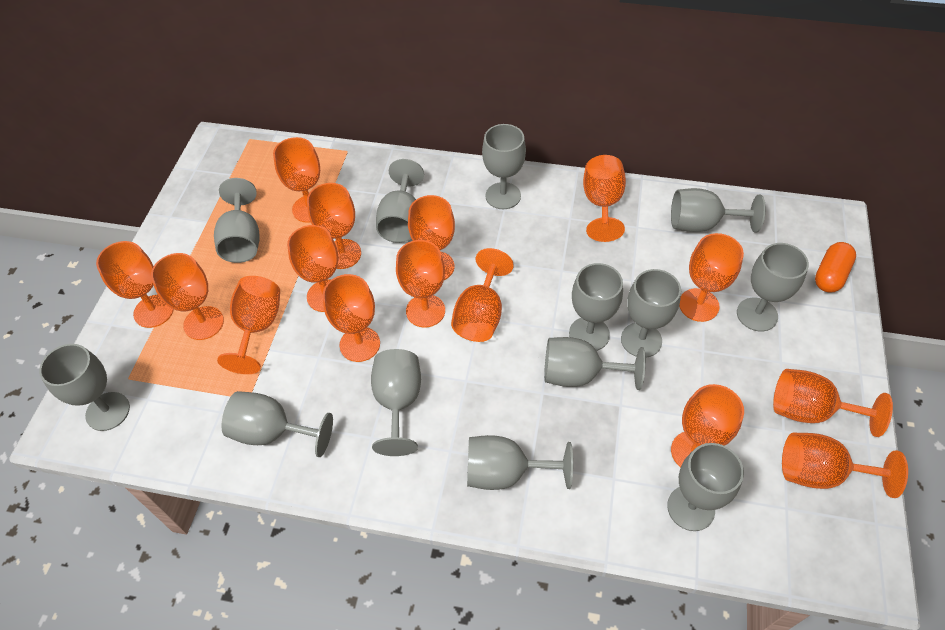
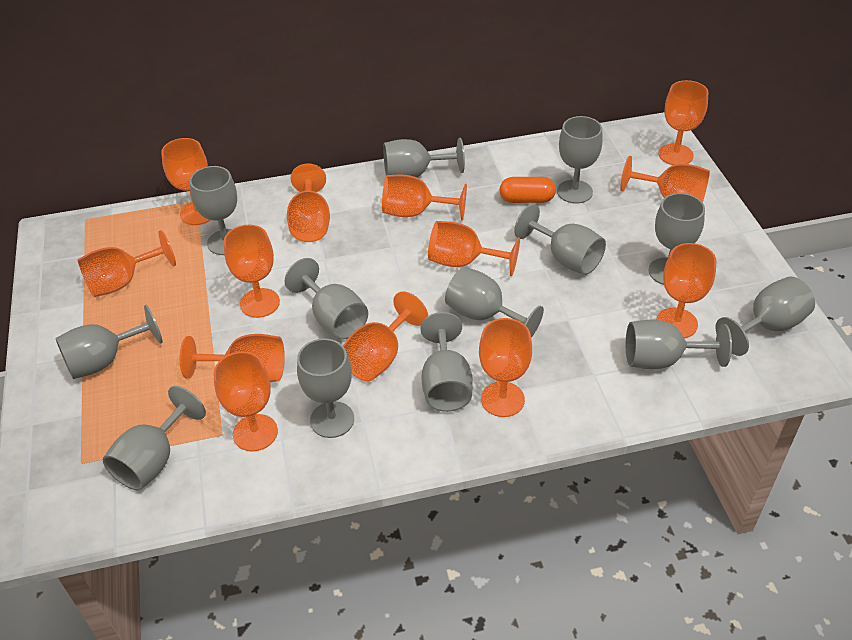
orange goblet: [96,241,174,328] [151,253,224,340] [217,276,280,374] [273,137,320,223] [287,225,338,312] [307,183,361,269] [323,274,380,362] [396,240,445,328] [408,195,455,280] [451,248,514,342] [583,155,626,242] [671,384,744,467] [679,233,744,322] [773,369,893,437] [782,433,908,498] = 15 -> [78,230,176,297] [161,138,210,225] [180,334,285,382] [213,352,278,451] [224,225,280,318] [287,163,330,242] [343,292,428,381] [382,175,467,221] [428,221,520,276] [479,318,532,417] [620,156,710,202] [656,243,717,338] [658,80,708,165] = 13

